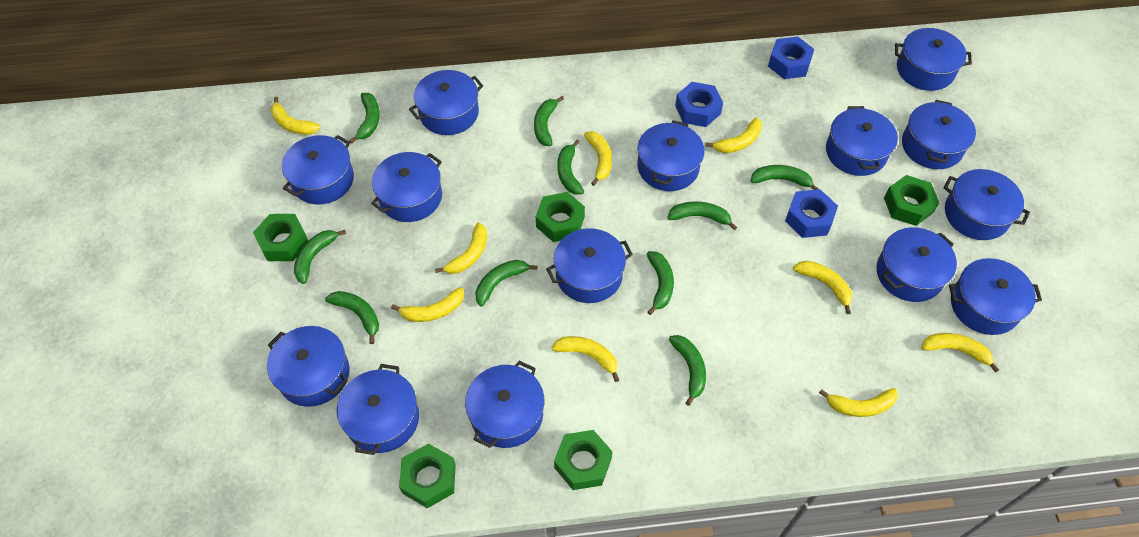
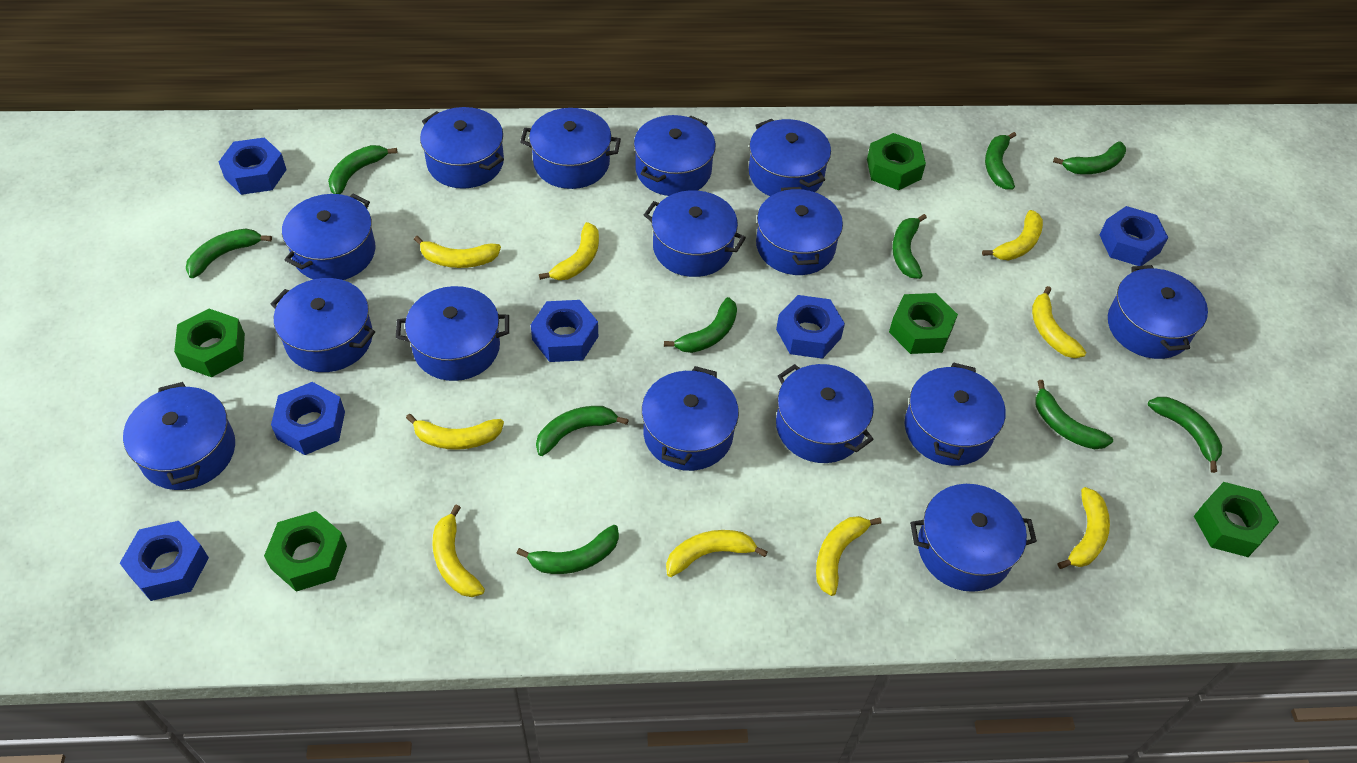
blue nut: [675,82,723,127] [768,37,814,79] [785,189,838,238] = 3 -> [120,521,209,601] [219,137,287,195] [271,382,345,455] [531,300,598,362] [776,295,845,359] [1099,206,1168,266] = 6
blue pot: [267,326,350,407] [282,135,354,205] [337,364,419,455] [371,152,442,222] [409,70,483,135] [465,361,544,448] [546,228,633,303] [637,120,705,191] [826,106,898,176] [876,227,957,302] [895,28,972,91] [902,100,976,169] [944,169,1030,240] [949,258,1042,335] = 14 -> [123,382,235,490] [271,278,375,372] [282,194,375,280] [396,286,509,381] [420,107,504,189] [520,108,621,189] [634,115,716,196] [642,366,739,471] [644,190,746,277] [749,119,831,196] [756,187,843,275] [776,364,874,463] [905,362,1006,466] [910,484,1037,592] [1108,265,1208,359] = 15

